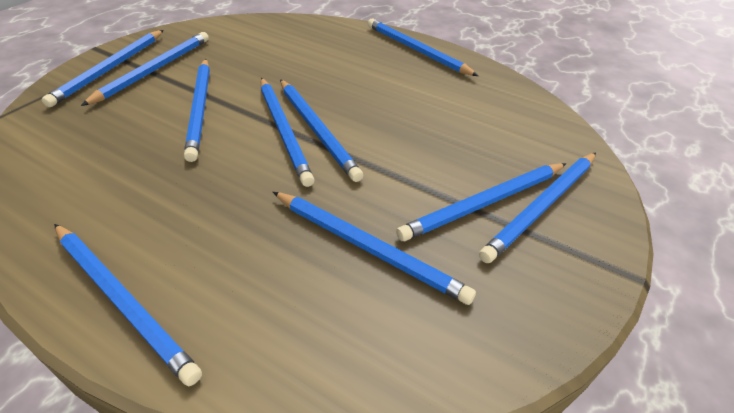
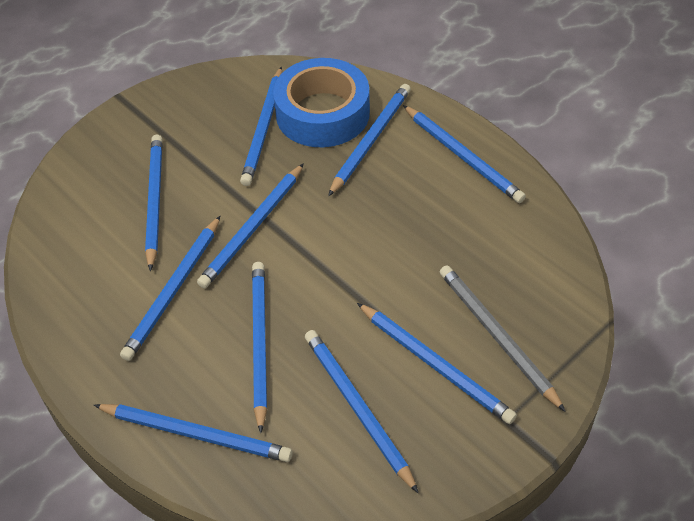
blue tape: none = 0 -> [273,58,370,147] = 1
grey pencil: none = 0 -> [440,265,566,412] = 1

